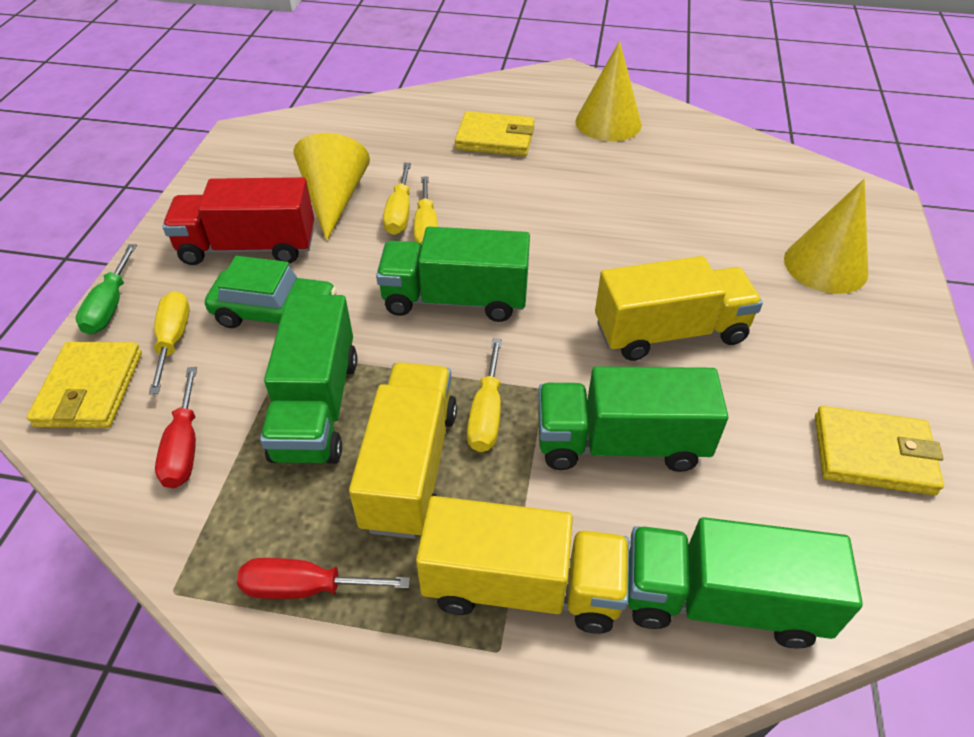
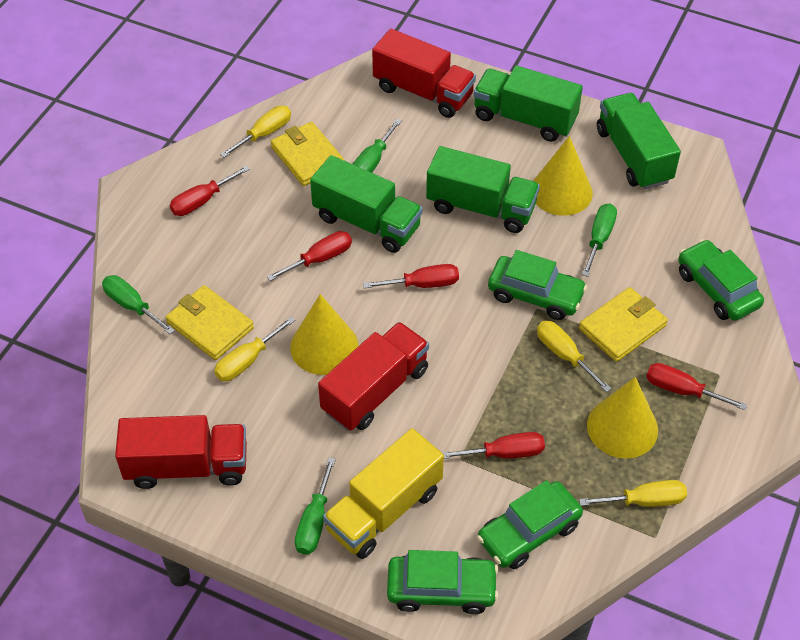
green car: [205,256,337,328] = 1 -> [387,550,499,614] [477,480,583,569] [488,250,587,320] [678,239,764,321] = 4
green screwdriver: [76,244,137,335] = 1 -> [102,275,175,334] [295,457,336,555] [353,119,402,173] [582,204,617,277] = 4
red screwdriver: [155,367,197,488] [237,558,410,599] = 2 -> [170,165,250,216] [267,231,352,281] [363,264,459,288] [442,432,545,459] [646,363,747,410] = 5
red truck: [162,177,314,265] = 1 -> [115,415,247,489] [318,322,429,431] [372,29,476,118] = 3
yellow truck: [349,362,457,539] [416,496,629,634] [595,256,763,361] = 3 -> [323,428,444,559] = 1

